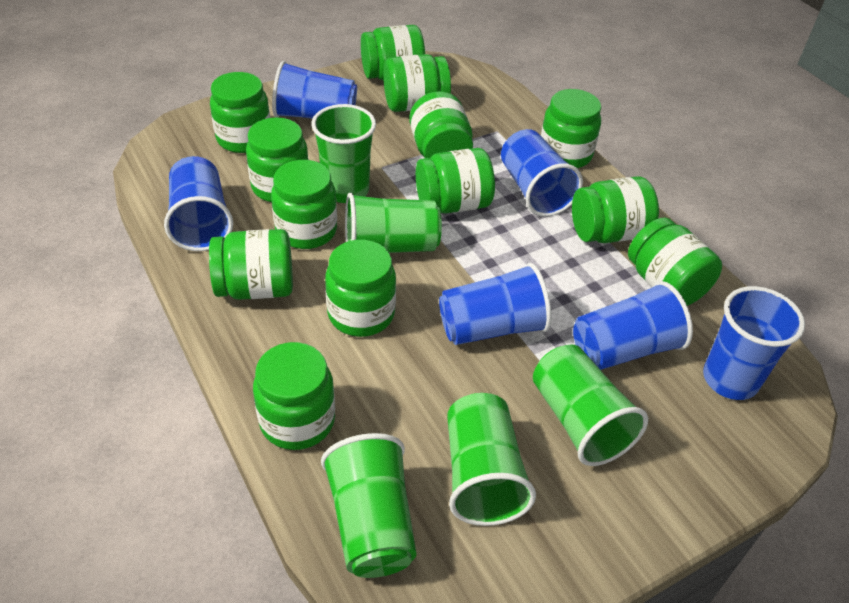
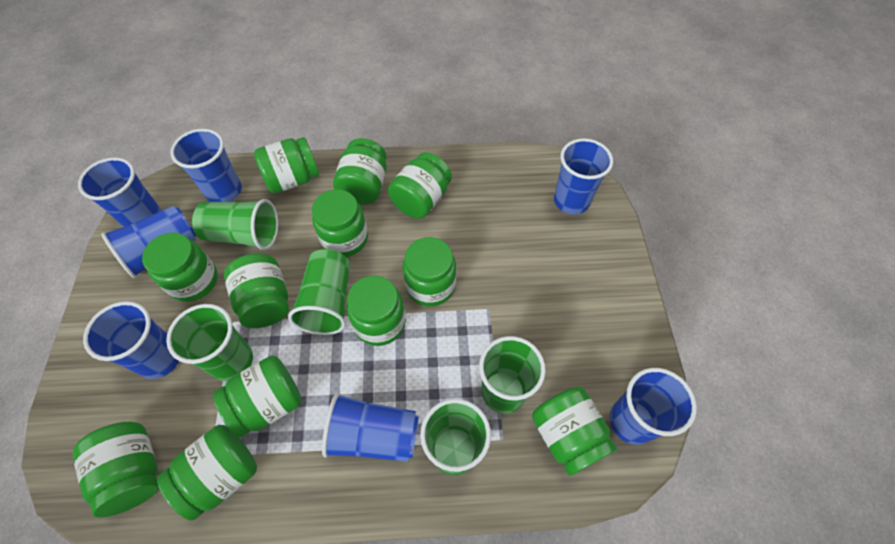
blue cup: [164,156,233,251] [272,61,357,119] [439,263,551,345] [501,129,583,217] [573,281,693,370] [703,286,805,400] = 6 -> [78,157,162,227] [83,301,179,379] [101,206,197,278] [170,129,242,202] [322,392,419,462] [554,138,613,214] [609,368,697,445] = 7
green jar: [209,229,293,300] [210,72,270,153] [246,117,309,202] [253,342,335,450] [271,160,337,249] [325,240,396,337] [361,25,425,80] [383,54,451,112] [409,91,473,158] [416,148,495,213] [541,89,601,168] [572,176,659,243] [628,217,722,306] = 13 -> [72,422,159,518] [142,233,218,302] [157,425,257,521] [213,355,302,437] [224,253,289,328] [254,137,319,194] [312,189,368,257] [333,138,387,205] [347,276,406,346] [388,152,452,219] [403,237,456,306] [532,386,617,476] = 12

